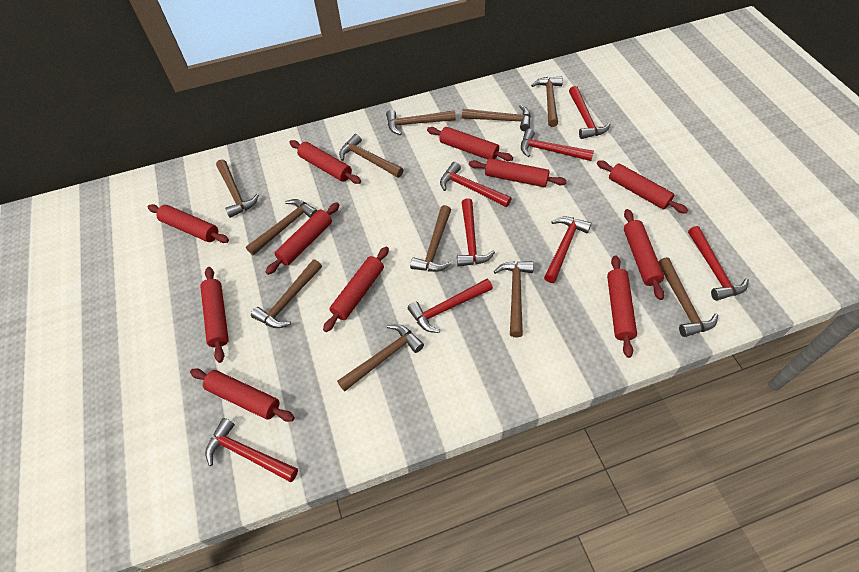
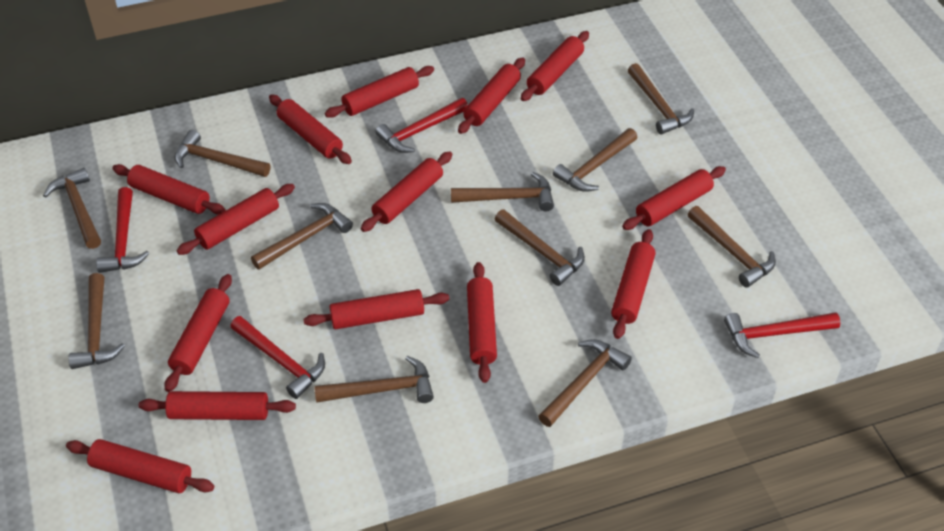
red hammer: [205,418,298,482] [408,279,493,333] [440,162,512,207] [457,198,495,267] [521,129,594,161] [544,217,591,283] [569,86,611,139] [688,226,749,301] = 8 -> [96,187,149,273] [230,316,325,399] [375,98,468,153] [724,312,840,358] = 4
red rolling pin: [147,204,229,243] [190,369,295,422] [200,267,229,363] [266,202,339,275] [289,140,361,184] [323,247,389,332] [427,127,513,161] [469,158,567,187] [597,160,688,214] [607,255,637,358] [624,209,664,300] = 11 -> [66,439,214,493] [112,164,226,215] [139,391,296,420] [165,274,232,392] [177,184,295,255] [269,94,352,164] [304,289,449,329] [325,66,434,118] [361,151,452,232] [458,57,525,134] [467,262,497,383] [521,31,589,101] [611,229,656,339] [622,166,726,230] = 14

